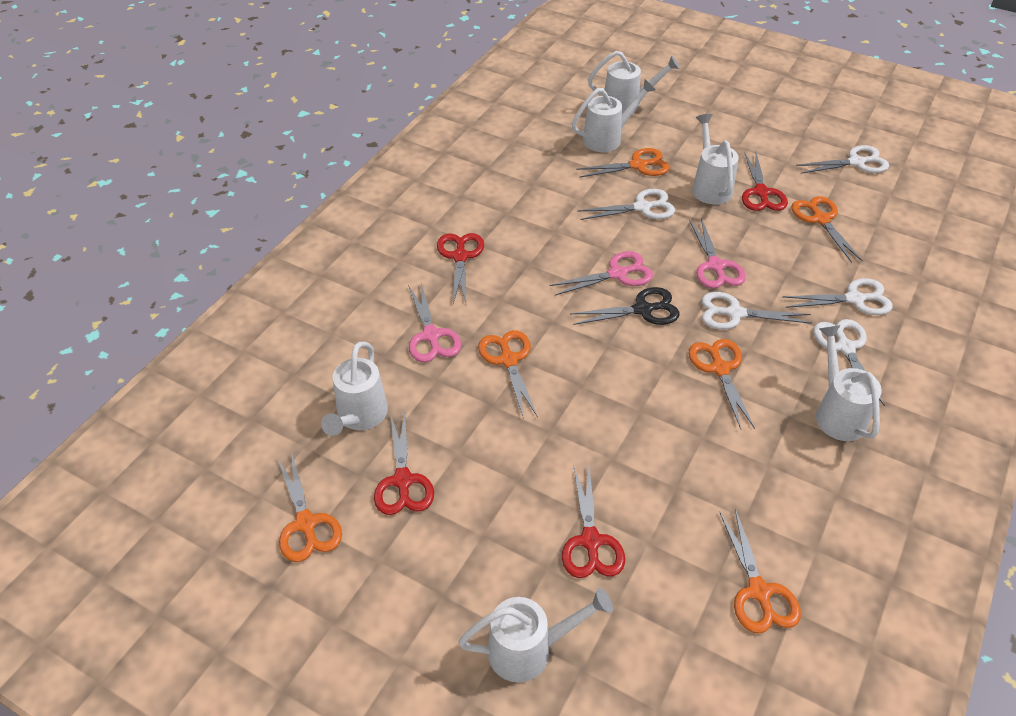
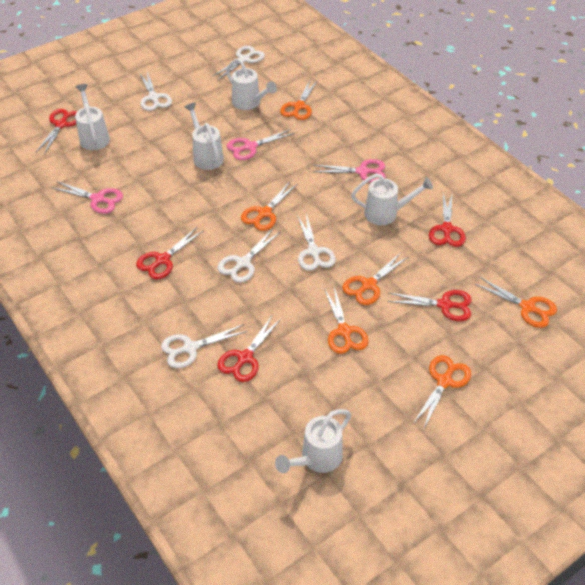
black scissors: [570,287,680,325] = 1 -> none = 0
red scissors: [374,412,434,515] [437,233,484,303] [562,465,625,578] [742,152,788,211] = 4 -> [36,109,78,154] [136,227,204,279] [217,315,282,382] [387,290,472,321] [429,194,466,247] = 5
white watering can: [321,342,388,436] [458,588,613,683] [572,79,656,152] [588,51,680,114] [692,114,739,205] [816,325,882,441] = 6 -> [75,84,110,150] [184,103,224,170] [226,58,277,110] [275,409,351,473] [351,174,433,225] = 5

